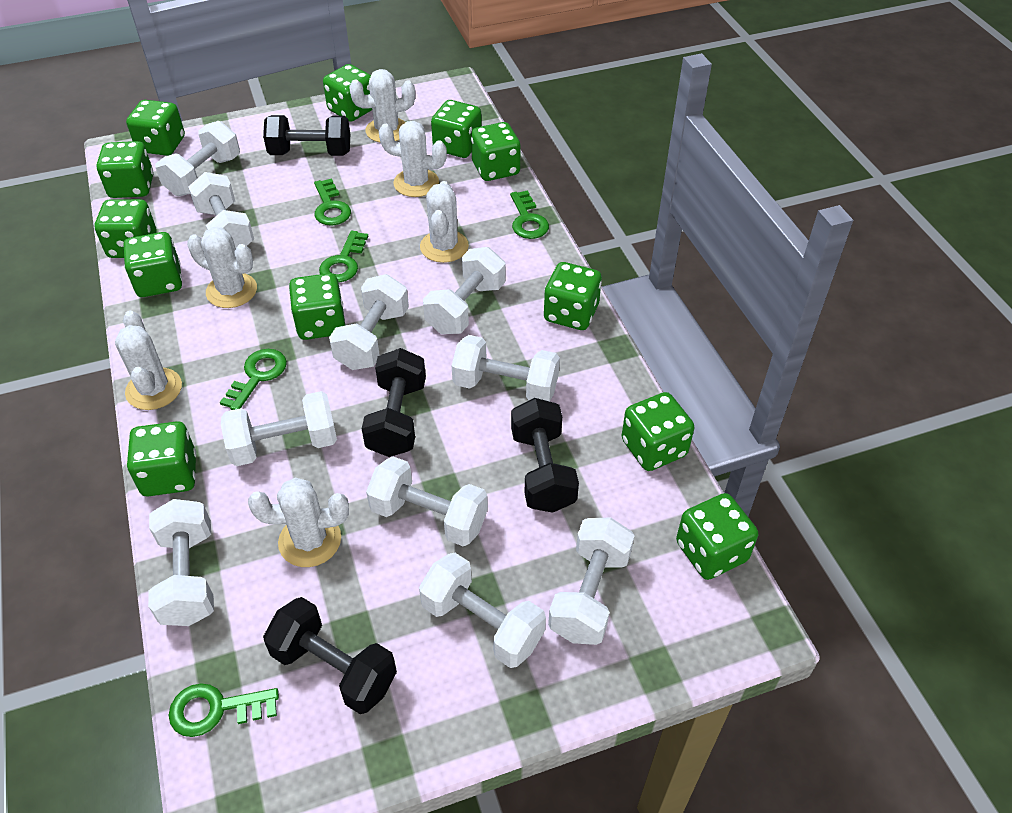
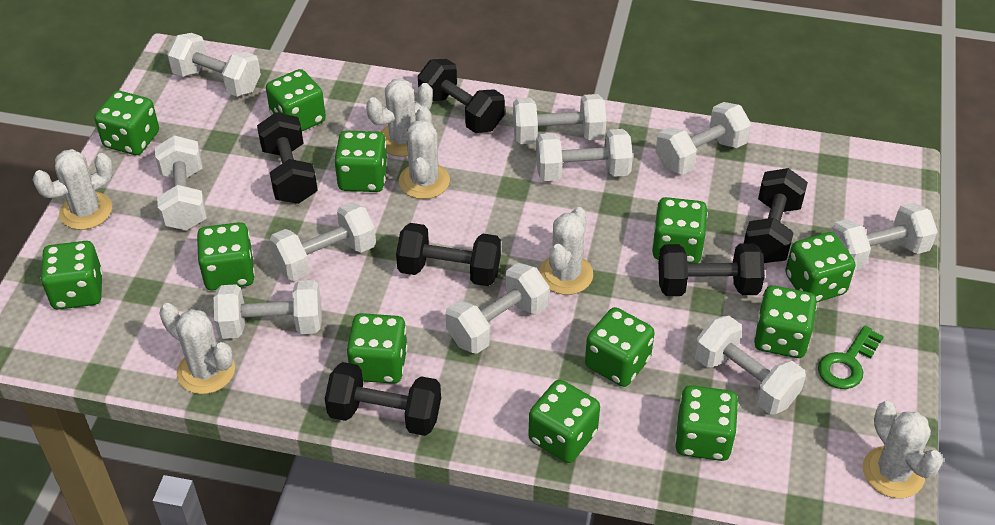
black dumbbell: [263,115,350,156] [263,597,397,714] [362,348,426,457] [511,398,579,513] = 4 -> [257,112,318,204] [325,362,441,436] [396,223,501,286] [418,59,505,133] [658,243,765,296] [744,168,808,263] = 6
green key: [169,683,279,737] [220,349,287,410] [314,178,351,226] [319,231,368,283] [510,190,549,239] = 5 -> [818,326,884,389] = 1

